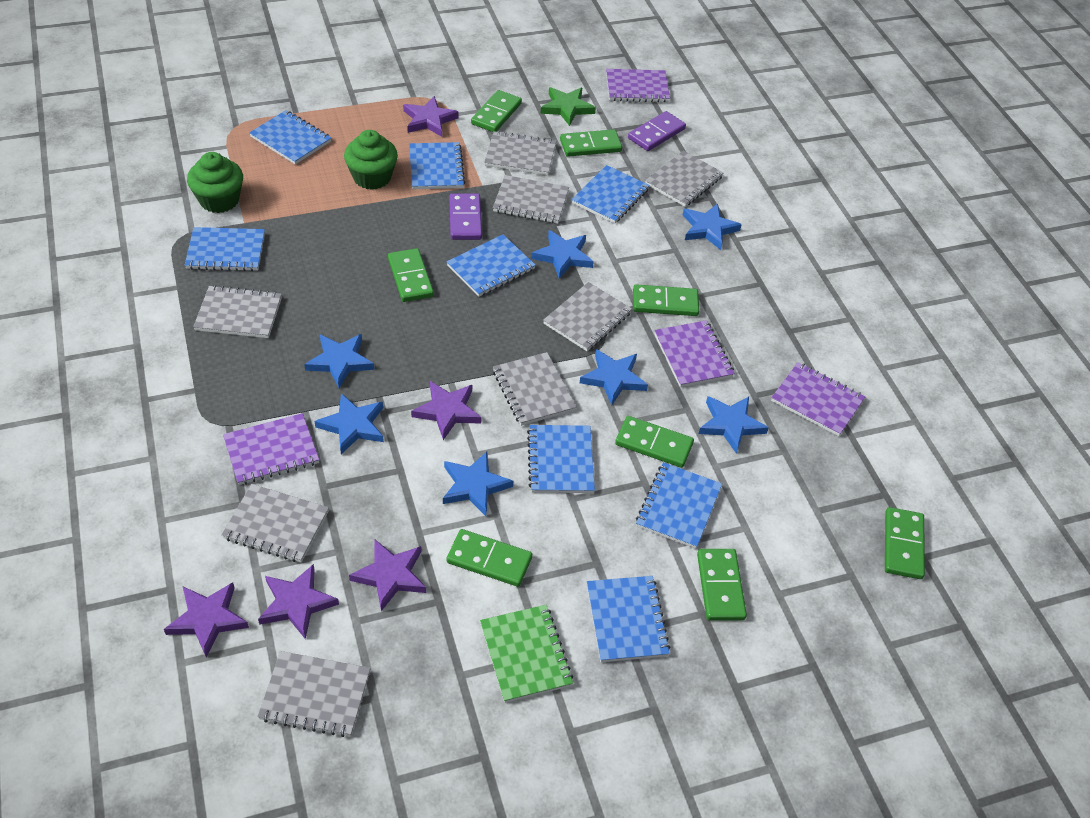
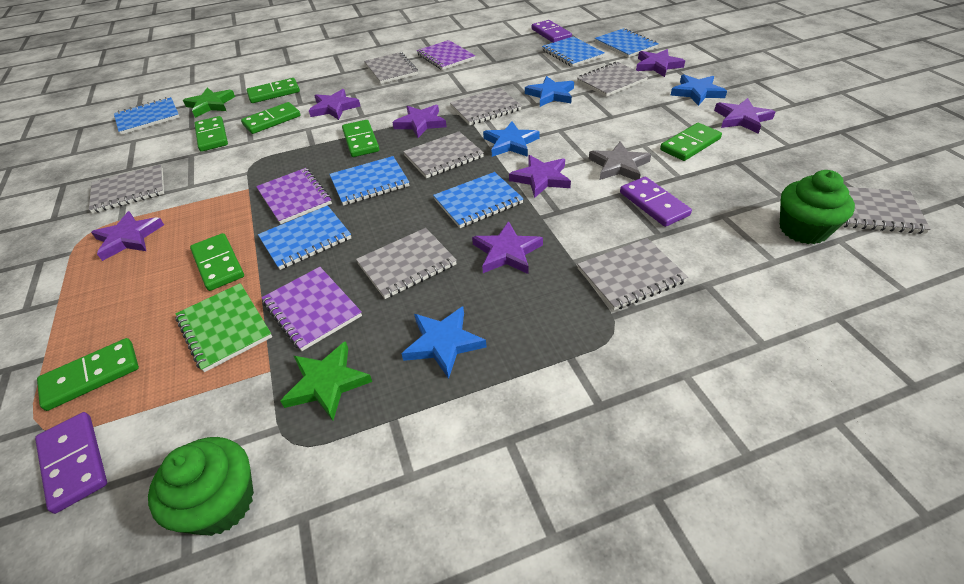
blue notebook: [185,227,265,271] [249,110,331,164] [409,142,465,189] [447,234,536,297] [527,425,595,493] [572,165,650,224] [587,576,670,662] [636,462,722,549] = 8 -> [114,97,180,135] [258,206,351,270] [329,156,409,206] [433,172,524,228] [542,37,604,67] [595,28,659,58] = 6
blue star: [304,334,374,388] [314,393,384,454] [443,452,513,516] [531,230,594,279] [580,349,648,406] [683,203,742,250] [699,396,769,454] = 7 -> [401,306,486,379] [483,121,540,157] [525,76,574,107] [671,74,727,106] = 4
green domino: [388,248,434,302] [446,529,532,587] [471,90,522,132] [560,129,622,157] [615,416,694,468] [633,284,699,316] [697,549,747,621] [885,507,925,579] = 8 -> [37,338,139,411] [190,233,244,291] [194,116,228,152] [241,102,300,134] [246,78,300,103] [342,120,379,157] [660,123,722,161] = 7
green star: [540,87,596,126] = 1 -> [183,88,235,118] [280,341,372,421] = 2
grey star: none = 0 -> [589,141,651,180] = 1
purple domino: [449,193,482,240] [628,111,686,151] = 2 -> [35,412,107,514] [532,20,572,43] [620,176,692,227] = 3
purple notebook: [223,413,319,485] [606,69,670,102] [654,320,735,387] [771,362,865,436] = 4 -> [256,168,332,224] [261,267,362,351] [417,40,475,70] = 3
purple star: [164,582,249,657] [258,564,339,639] [349,539,426,611] [403,96,459,137] [411,381,481,440] = 5 -> [91,211,164,261] [309,89,360,120] [392,105,447,138] [472,221,543,274] [509,155,571,198] [636,49,685,77] [714,98,775,134] = 7

